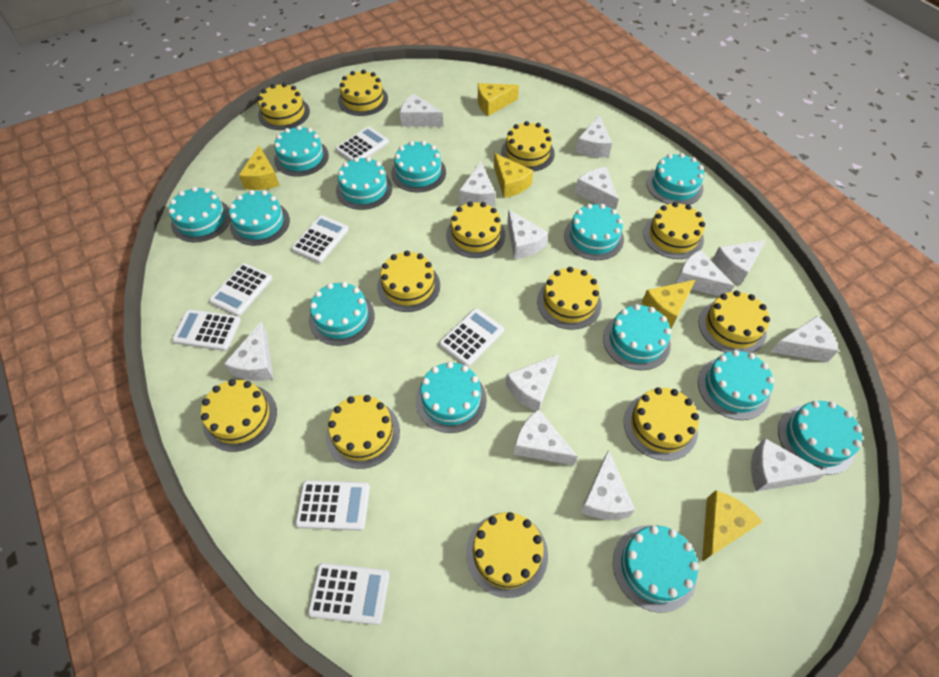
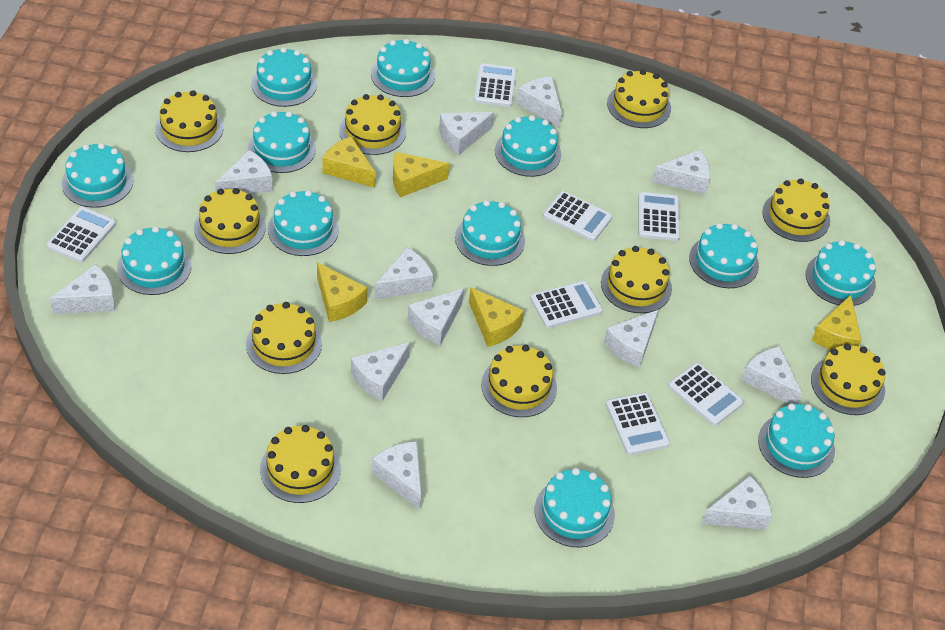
turquoise cake: [169,187,231,242] [229,190,290,246] [274,126,329,177] [309,282,375,346] [336,157,392,210] [391,141,446,192] [416,362,487,433] [564,204,624,260] [603,304,671,370] [613,525,699,613] [647,153,704,205] [698,350,774,420] [778,401,862,475] = 13 -> [62,143,133,208] [117,226,191,295] [248,111,316,173] [251,47,317,107] [268,190,339,256] [371,39,435,97] [455,200,525,266] [495,115,561,177] [535,468,615,548] [689,223,759,288] [758,403,835,478] [806,240,876,306] = 12
white cheese: [224,322,273,381] [400,94,443,127] [459,162,495,207] [506,355,559,411] [507,209,548,259] [513,409,578,465] [575,167,619,210] [576,115,612,157] [580,449,635,520] [675,250,734,296] [712,240,766,285] [751,438,827,492] [771,316,839,362] = 13 -> [50,264,115,314] [215,150,273,194] [351,342,410,401] [371,441,421,510] [375,248,434,299] [408,289,464,346] [439,112,494,155] [516,76,562,127] [604,310,658,368] [652,150,710,194] [702,476,772,530] [741,346,802,404] = 12
yellow cake: [201,379,277,452] [258,83,310,130] [326,395,400,469] [338,70,388,116] [377,251,440,312] [446,202,506,258] [466,512,548,598] [501,121,555,172] [537,267,602,330] [624,387,699,461] [643,202,705,259] [699,290,770,353] = 12 -> [155,90,224,152] [194,188,266,254] [246,302,322,374] [260,425,341,503] [339,94,406,155] [481,345,557,417] [601,246,672,313] [607,69,671,128] [762,178,830,242] [811,344,886,415] = 10

